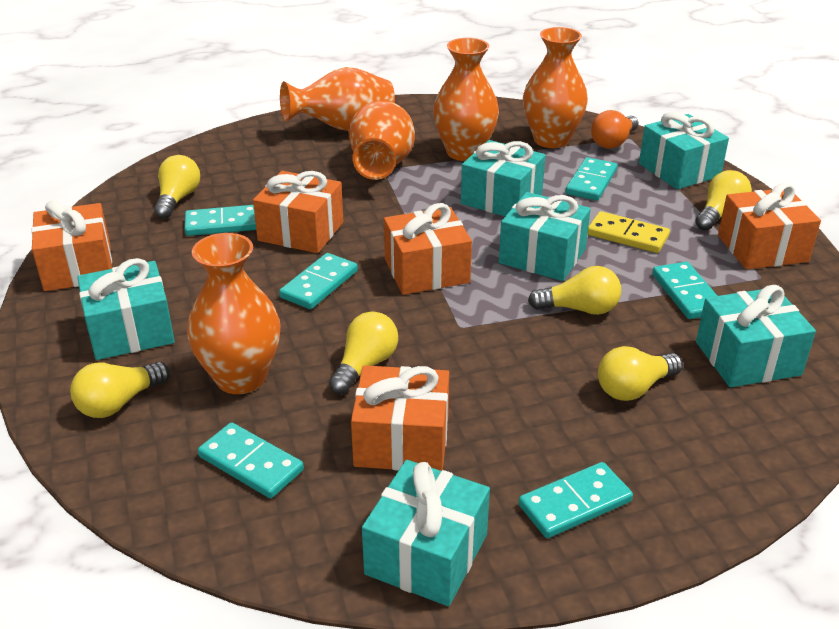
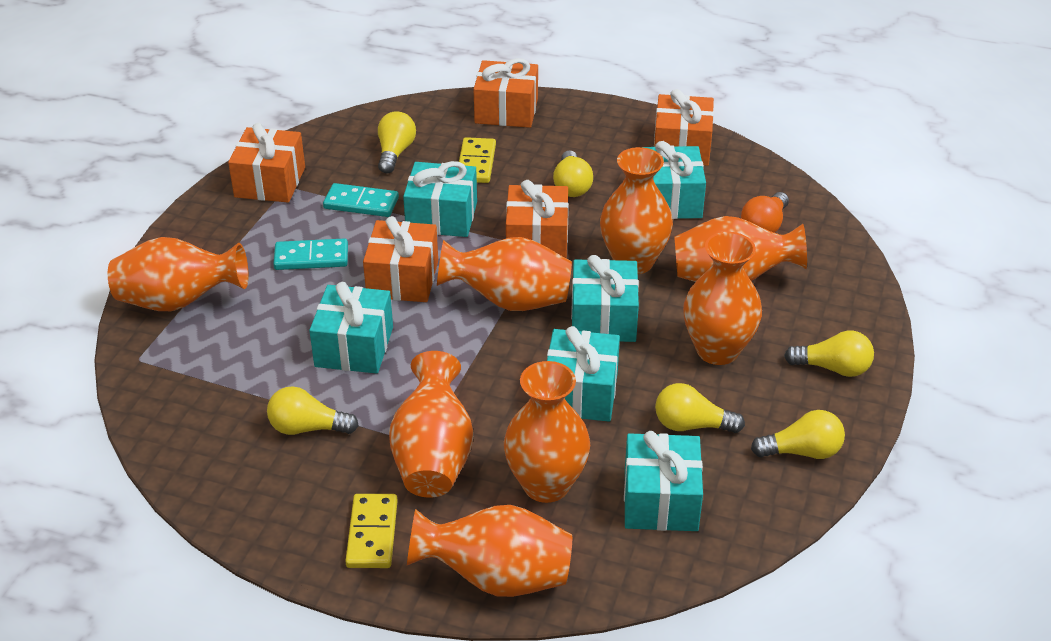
orange vase: [187,233,280,394] [280,67,395,131] [349,100,415,180] [433,38,499,161] [523,27,588,148] = 5 -> [108,237,248,311] [389,351,474,497] [407,505,572,597] [437,237,572,311] [504,361,590,503] [600,147,673,274] [674,216,807,282] [683,232,762,365] = 8
turquoise domino: [184,205,256,236] [198,422,304,498] [279,253,358,309] [518,462,633,538] [565,157,617,201] [652,262,717,319] = 6 -> [273,238,348,270] [323,183,399,217] = 2
yellow domino: [588,211,670,253] = 1 -> [345,494,398,568] [459,137,496,183] = 2

